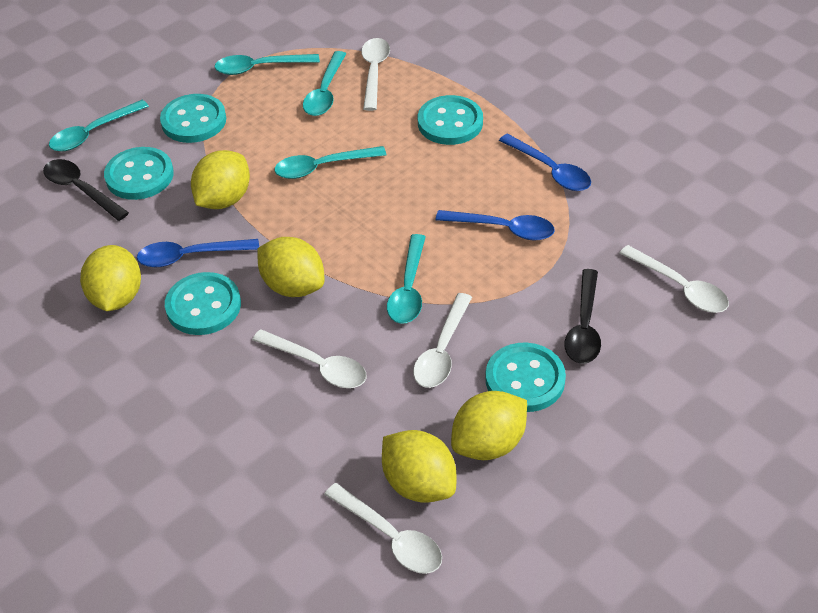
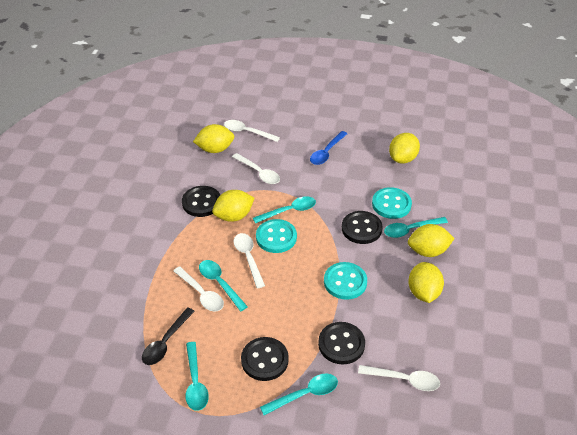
black button: none = 0 -> [182,186,220,217] [241,337,289,381] [318,322,365,364] [342,211,383,244] = 4
black spoon: [43,159,129,221] [564,269,601,364] = 2 -> [142,307,195,365] = 1
blue spoon: [137,239,259,268] [435,210,554,241] [499,133,591,191] = 3 -> [310,131,347,165] = 1
turquoise button: [104,147,174,200] [160,94,226,143] [165,272,241,335] [418,95,483,145] [485,343,566,412] = 5 -> [256,219,297,253] [324,262,367,300] [372,187,412,219] = 3

